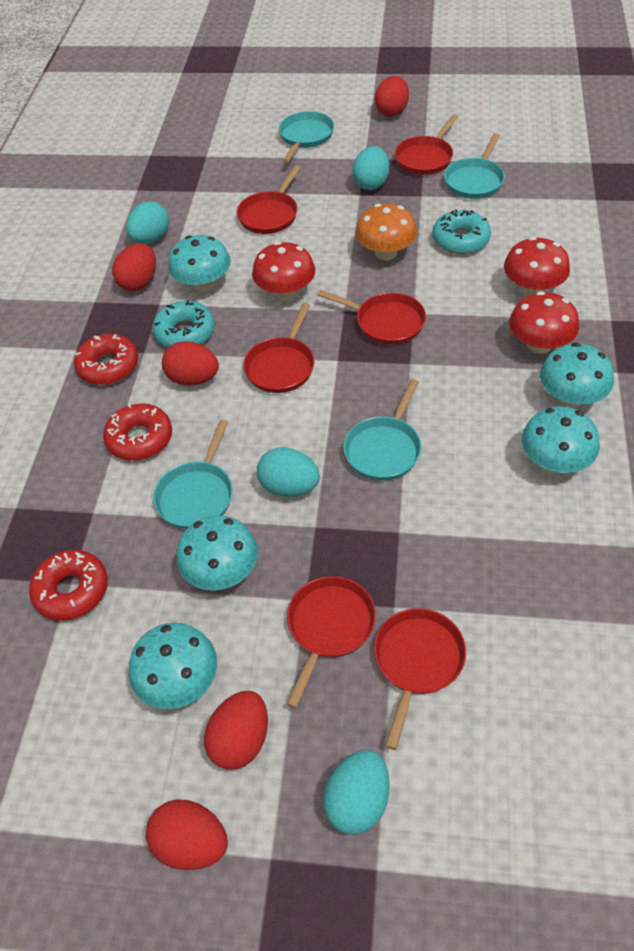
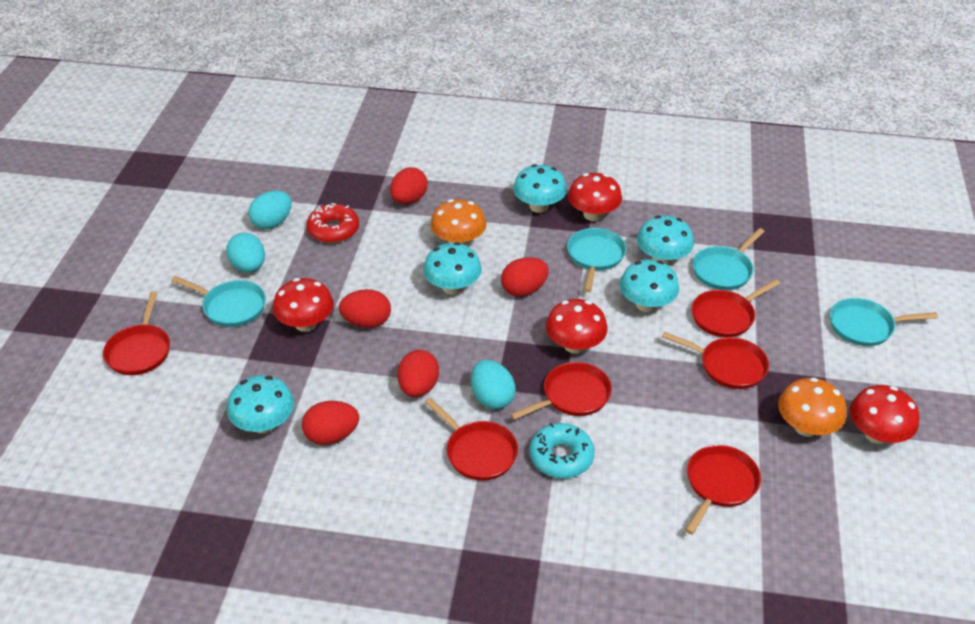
orange mushroom: [355,203,417,260] = 1 -> [431,199,486,246] [778,377,846,437] = 2
red donut: [29,550,108,621] [74,334,138,385] [103,403,172,461] = 3 -> [306,203,359,243] = 1
red mushroom: [252,242,315,300] [504,237,570,296] [509,291,579,354] = 3 -> [273,278,334,332] [546,299,607,354] [568,173,622,221] [850,385,919,444] = 4
turquoise donut: [152,300,215,347] [432,209,491,254] = 2 -> [529,423,595,478] = 1
turquoise egg: [126,201,169,244] [257,447,320,497] [323,750,390,835] [352,146,389,190] = 4 -> [226,233,265,273] [248,191,292,229] [471,360,516,409] = 3

